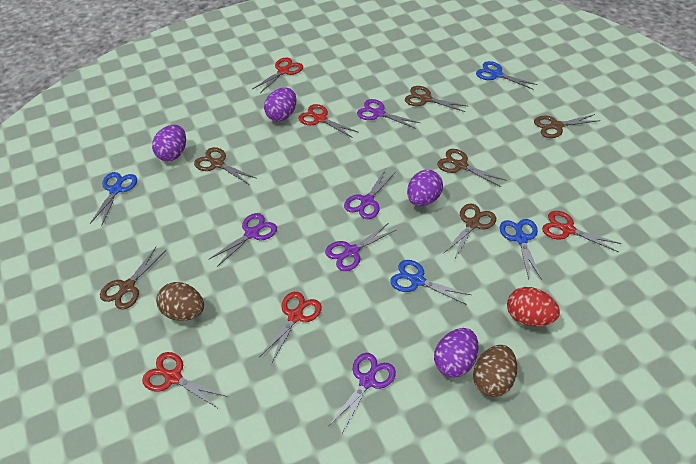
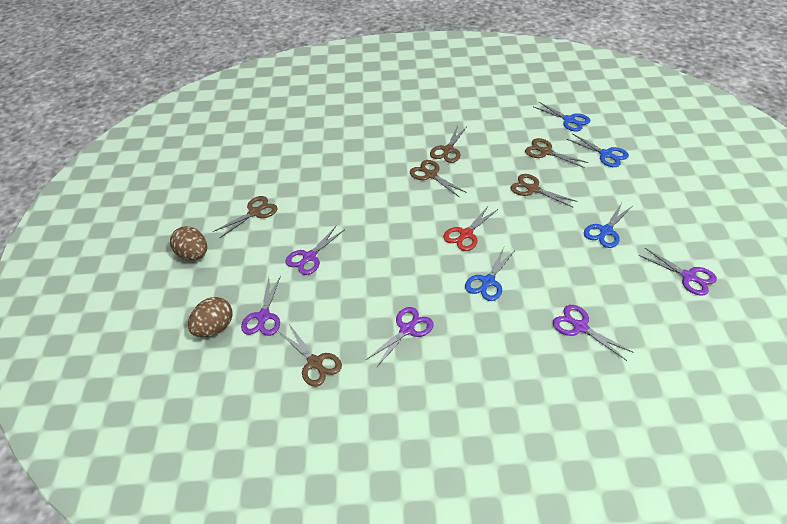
purple egg: [152,125,186,161] [264,88,296,121] [407,170,443,206] [434,328,479,378] = 4 -> none = 0
red egg: [507,287,560,327] = 1 -> none = 0
red scissors: [142,352,227,408] [252,57,303,93] [259,292,322,364] [298,104,359,138] [542,211,622,252] = 5 -> [443,205,498,251] = 1

